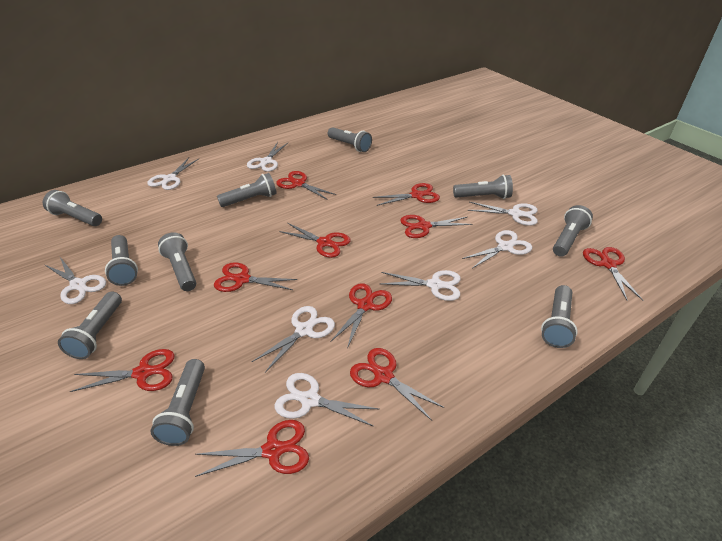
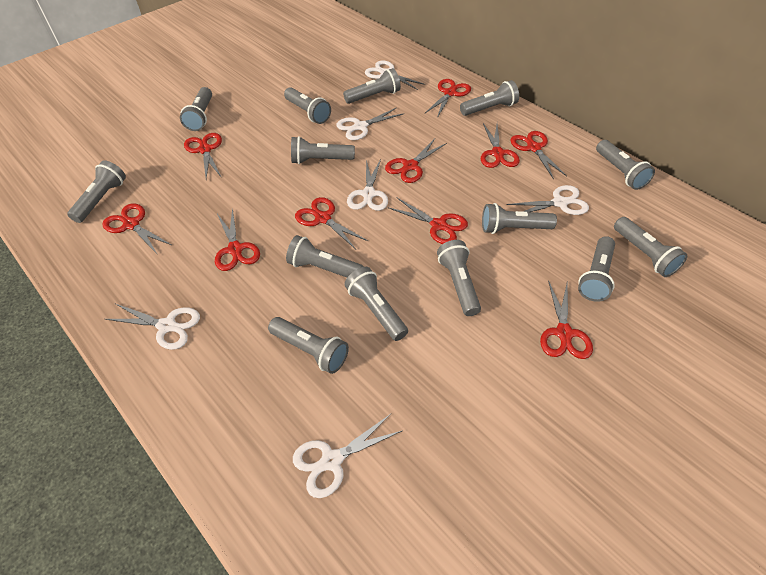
grey flashlight: [43,190,102,226] [58,292,122,359] [105,235,138,286] [150,359,205,446] [158,232,196,291] [217,173,277,207] [328,127,372,152] [453,175,513,199] [541,285,578,348] [553,205,593,257] = 10 -> [67,160,126,223] [180,87,212,131] [268,317,349,374] [284,87,331,124] [286,235,364,277] [291,136,355,164] [343,68,401,104] [344,267,408,341] [437,240,481,316] [460,80,519,116] [482,203,557,234] [578,236,615,302] [596,140,655,190] [614,217,687,277] = 14
white scissors: [45,257,106,304] [147,158,198,190] [247,142,288,172] [252,306,335,373] [275,373,379,427] [380,270,461,301] [462,230,532,268] [468,202,538,226] = 8 -> [105,304,200,350] [293,414,403,498] [336,107,404,140] [347,159,388,211] [365,60,425,90] [506,185,589,215] = 6

